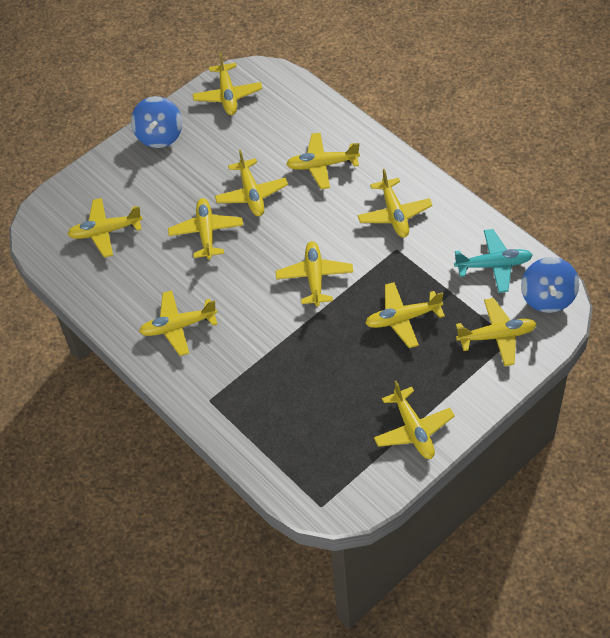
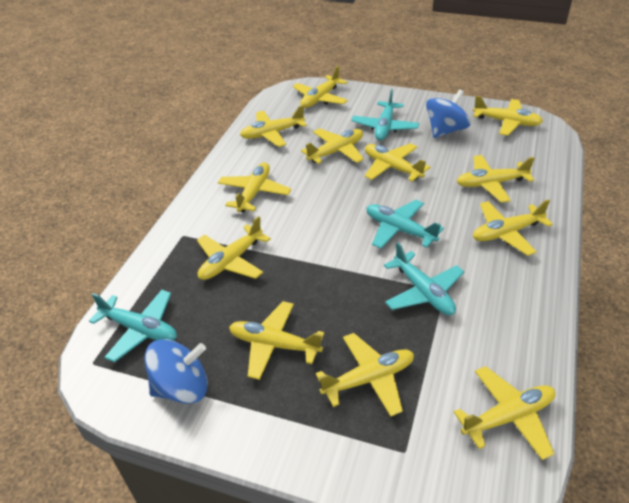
turquoise plane: [454,229,533,293] = 1 -> [89,290,177,362] [351,89,419,141] [367,200,444,249] [384,242,464,315] = 4
yellow plane: [67,198,143,257] [139,290,217,356] [168,198,243,259] [193,53,262,115] [215,150,288,216] [276,241,353,306] [286,132,360,189] [357,169,433,238] [365,282,445,348] [374,381,455,459] [456,298,536,366] = 11 -> [197,216,271,280] [218,163,291,212] [229,301,324,380] [240,105,307,147] [293,65,348,108] [301,128,364,164] [316,333,414,417] [365,143,430,181] [454,366,556,460] [457,155,535,203] [473,96,543,136] [473,199,553,256] = 12

